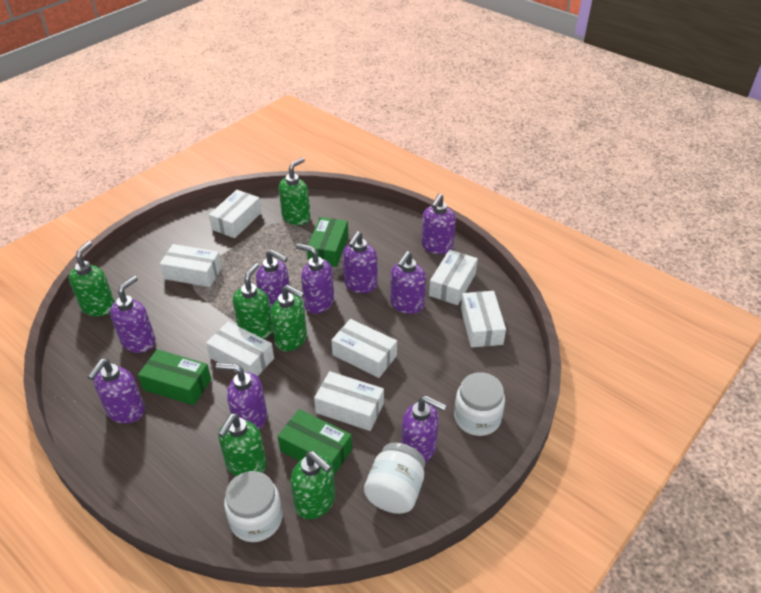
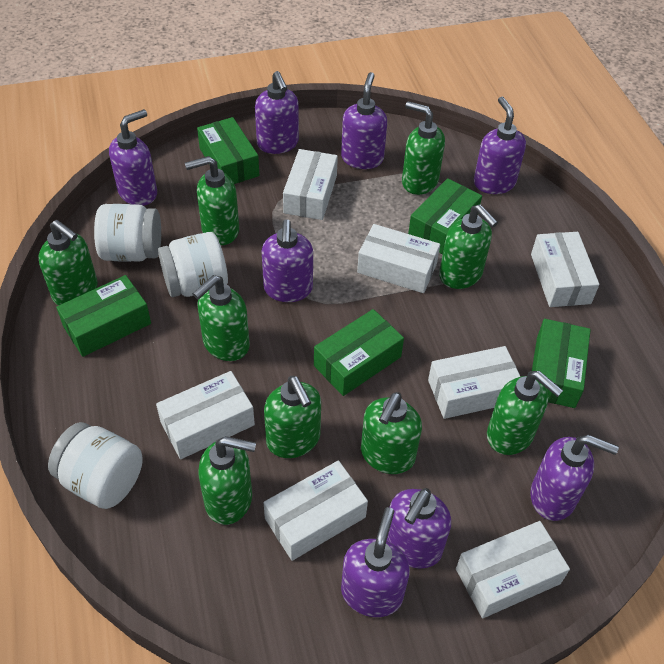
green box: [138,349,211,405] [278,409,352,475] [307,217,348,267] = 3 -> [56,275,151,357] [197,117,259,184] [314,309,404,396] [408,178,482,254] [532,319,591,408] = 5
green soap dispenser: [69,241,115,316] [218,413,267,476] [233,263,273,339] [271,285,307,351] [279,158,310,225] [290,451,335,519] = 6 -> [38,220,98,306] [185,156,239,245] [193,275,250,361] [198,436,256,525] [264,376,321,458] [361,392,422,474] [402,101,445,195] [439,204,498,289] [487,371,563,455] = 9
purple soap dispenser: [87,359,145,424] [110,276,156,353] [216,363,267,430] [256,249,290,308] [296,243,334,314] [343,231,377,293] [390,251,426,314] [401,396,447,463] [421,193,456,254] = 9 -> [109,109,157,206] [255,71,299,154] [262,219,313,302] [341,72,387,169] [341,507,410,617] [387,488,451,569] [474,97,526,194] [530,435,619,521] = 8

